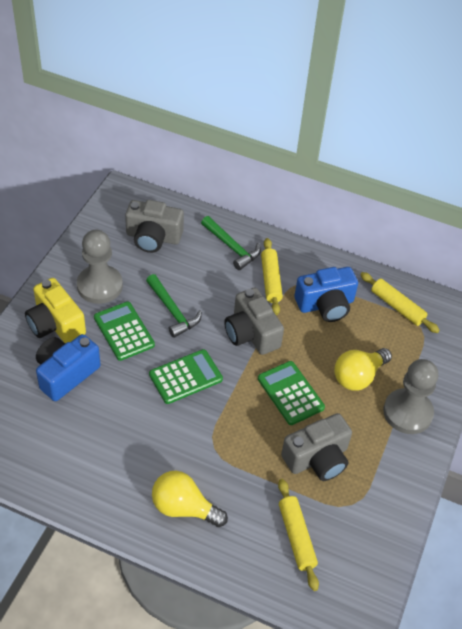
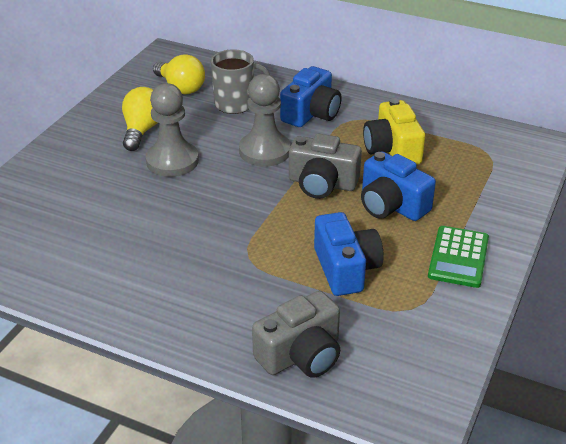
blue camera: [36,334,101,401] [294,267,358,322] = 2 -> [280,66,341,127] [314,212,384,296] [361,151,436,221] = 3
green calculator: [94,302,155,361] [149,349,223,404] [258,361,325,425] = 3 -> [428,226,489,288] = 1
green hammer: [146,274,202,338] [201,216,261,270] = 2 -> none = 0
grey camera: [125,200,184,253] [224,287,284,355] [281,413,352,481] = 3 -> [252,291,340,378] [289,134,362,199] = 2
grey mug: none = 0 -> [211,49,270,114] = 1
yellow rolling pin: [261,238,283,315] [278,479,319,591] [360,272,440,333] = 3 -> none = 0

